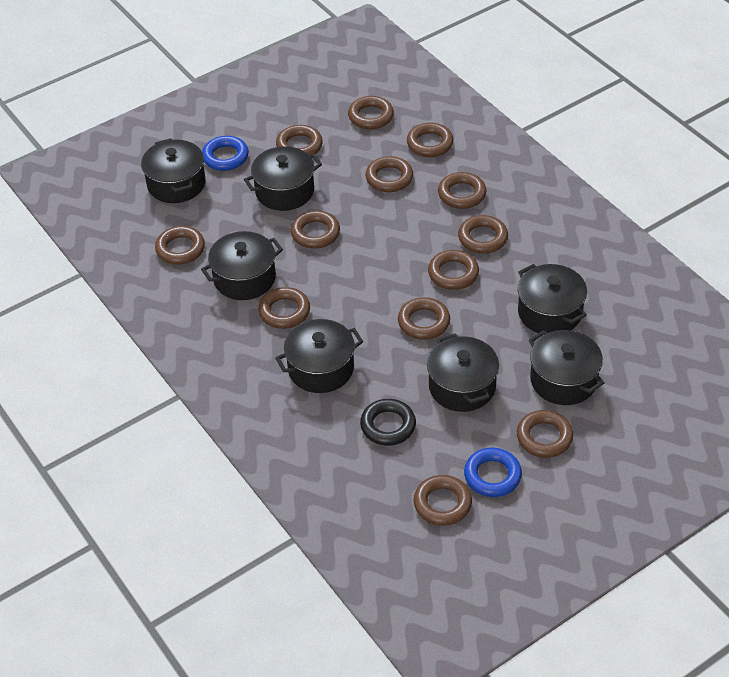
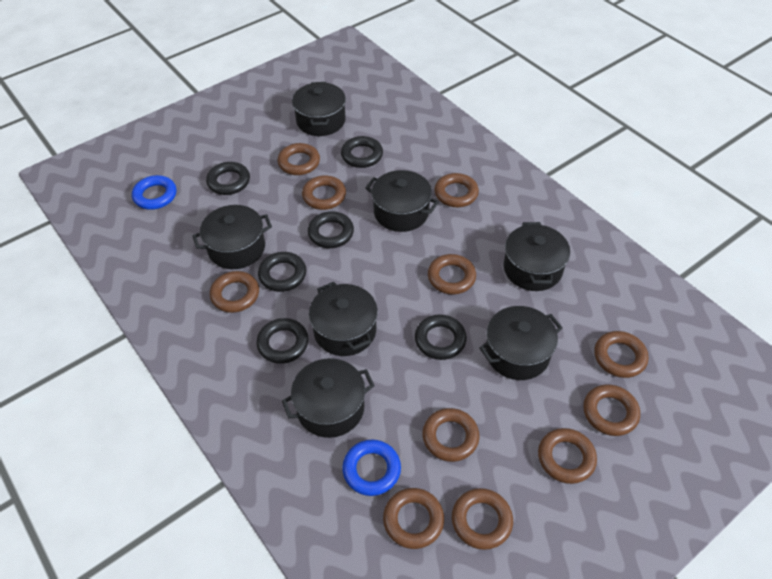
black ring: [360,399,416,446] = 1 -> [206,162,250,195] [256,318,309,364] [258,252,306,292] [308,211,354,248] [341,136,383,168] [415,314,467,360] = 6
brown ring: [155,226,205,265] [258,287,310,329] [276,125,323,155] [291,210,340,249] [348,96,394,129] [365,156,413,192] [398,297,450,340] [407,122,454,157] [414,475,472,526] [428,250,479,290] [438,172,486,209] [458,215,508,254] [517,410,573,458] = 13 -> [210,271,259,313] [277,143,320,175] [302,175,346,210] [383,488,444,549] [422,408,480,462] [428,254,476,294] [434,173,479,207] [452,488,513,550] [538,428,597,484] [583,384,640,436] [594,331,648,378] = 11

